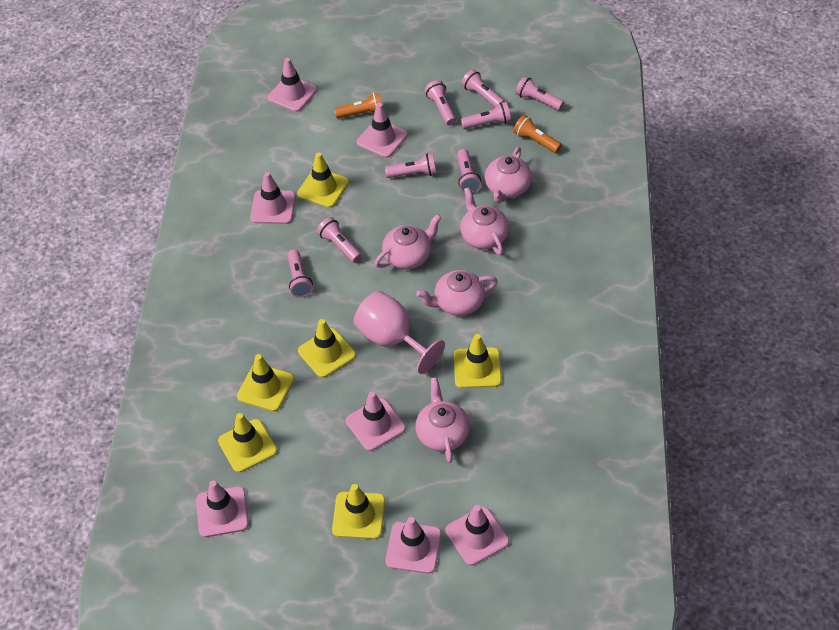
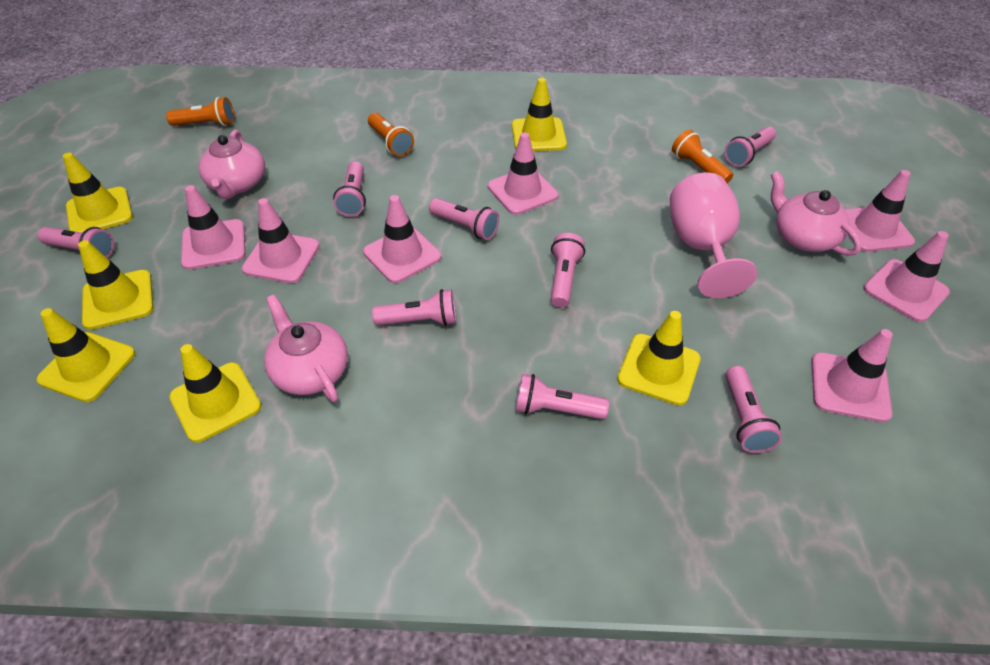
orange flashlight: [334,92,382,119] [513,115,562,153] = 2 -> [166,97,234,126] [368,113,414,156] [672,129,733,183] = 3
pink teapot: [375,214,441,269] [415,377,470,463] [416,270,498,316] [460,187,509,255] [485,147,532,203] = 5 -> [199,129,265,199] [264,295,348,402] [771,171,862,256] = 3

